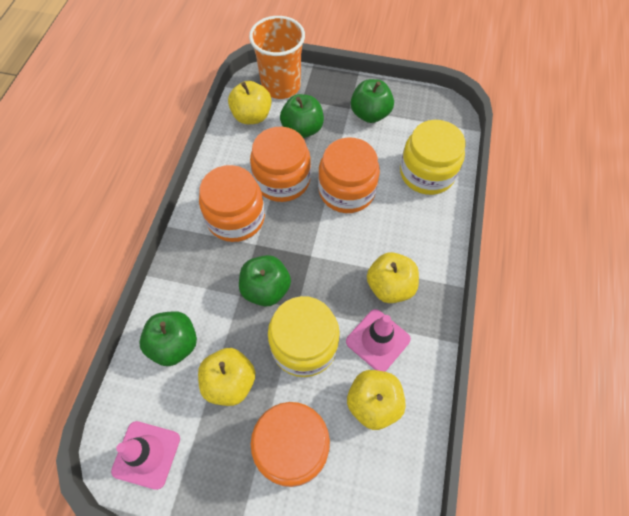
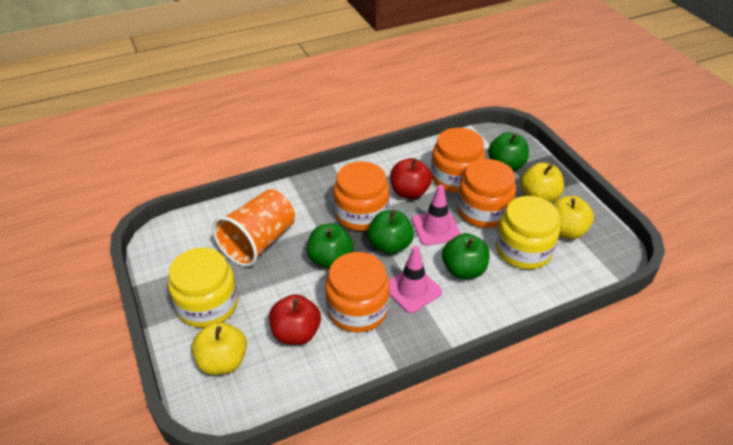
red apple: none = 0 -> [269,294,321,345] [390,158,432,199] = 2
yellow apple: [198,348,255,406] [228,81,272,124] [347,370,406,430] [367,252,419,303] = 4 -> [192,322,247,375] [520,163,564,202] [552,196,594,239] = 3

